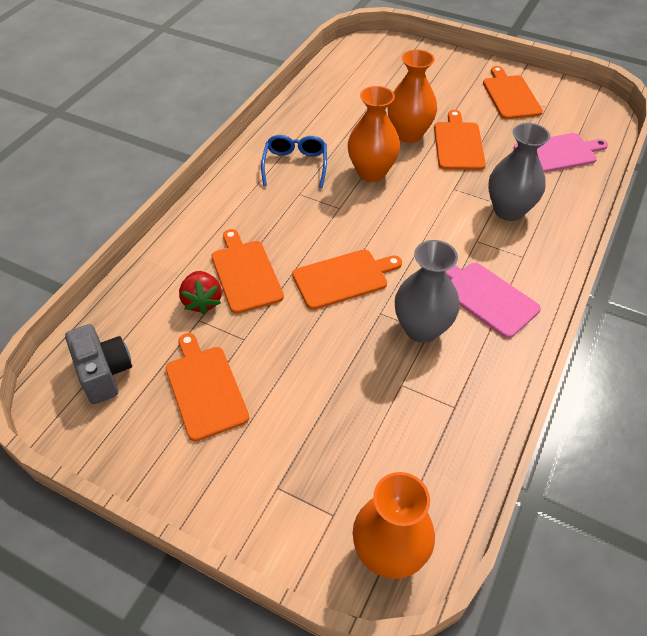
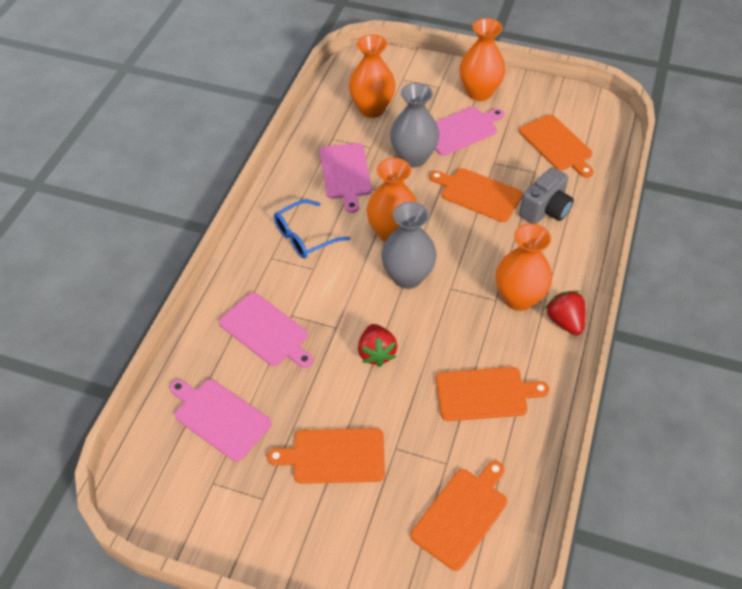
orange vase: [348,86,400,182] [353,472,435,579] [388,50,437,143] = 3 -> [349,34,396,118] [367,158,418,242] [459,18,506,101] [496,223,552,311] = 4
pink cutting board: [445,262,541,338] [513,133,608,173] = 2 -> [170,379,272,461] [219,293,313,368] [320,143,372,213] [435,107,504,156] = 4
red strawberry: [179,271,222,315] = 1 -> [358,324,397,367] [545,291,585,335] = 2

